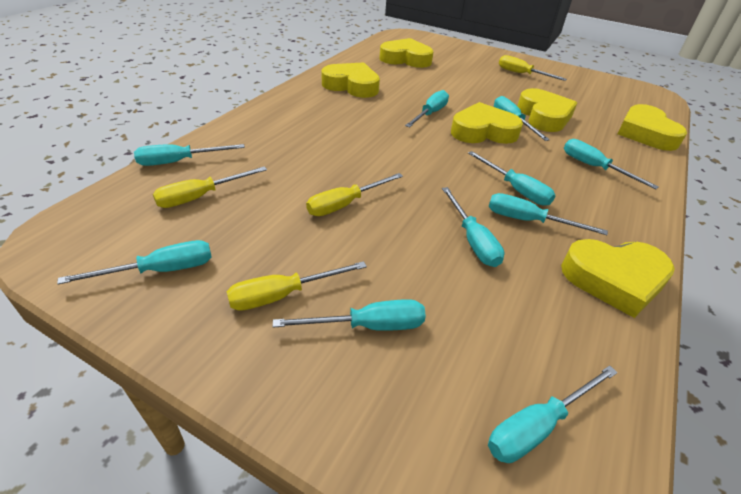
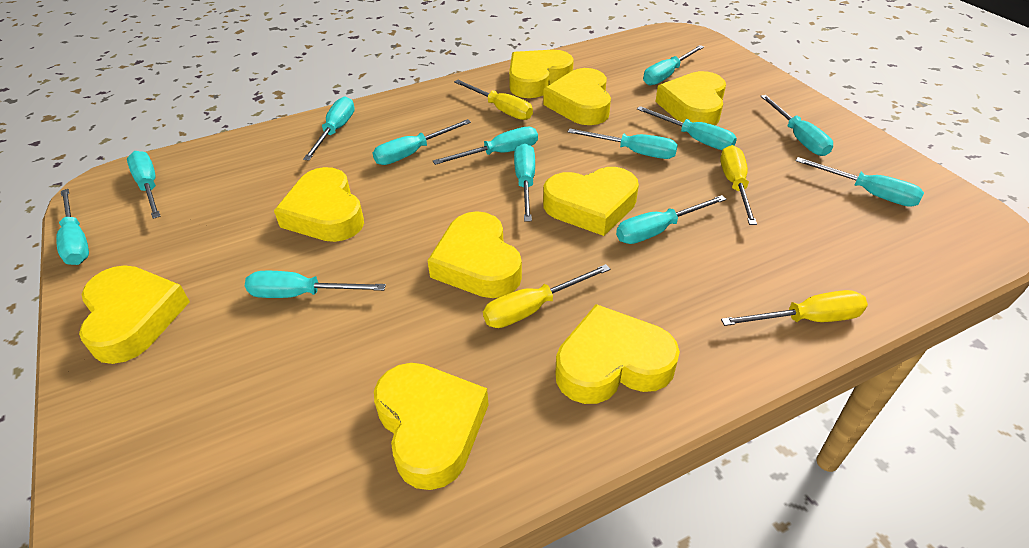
turquoise screwdriver: [57,240,212,284] [134,144,245,166] [273,299,426,331] [405,90,449,127] [442,187,504,267] [468,151,556,206] [488,193,608,235] [488,365,618,463] [494,96,550,141] [564,139,659,189] = 10 -> [56,189,89,265] [127,151,160,219] [245,271,386,298] [303,97,355,160] [373,119,471,165] [433,127,538,165] [514,143,535,222] [568,128,678,159] [616,195,726,244] [637,106,737,150] [643,45,704,85] [760,95,833,156] [796,157,924,207] = 13
yellow heart: [321,62,380,98] [380,38,433,68] [451,102,523,144] [517,88,577,132] [561,239,675,318] [618,104,687,151] = 6 -> [79,266,190,364] [274,167,364,242] [374,363,489,490] [427,211,522,298] [509,50,574,98] [543,68,611,125] [543,167,639,236] [555,304,680,404] [655,71,726,125] = 9

